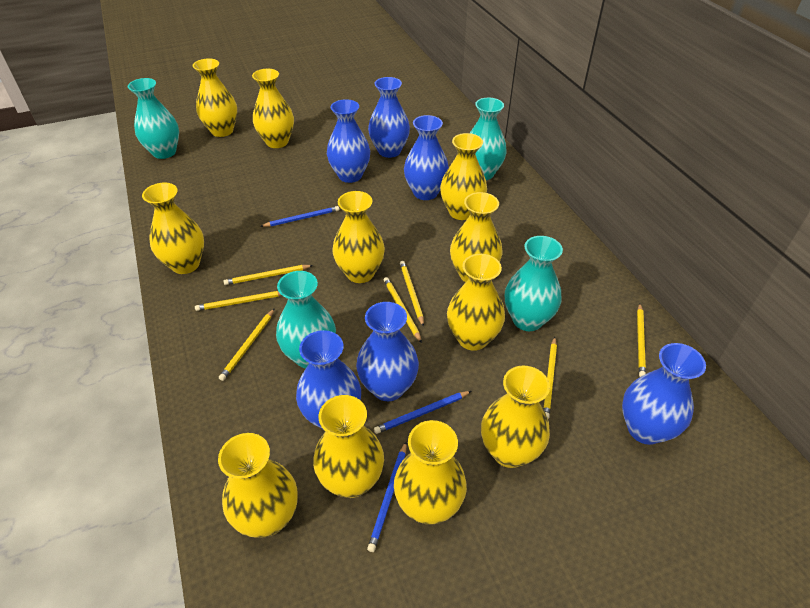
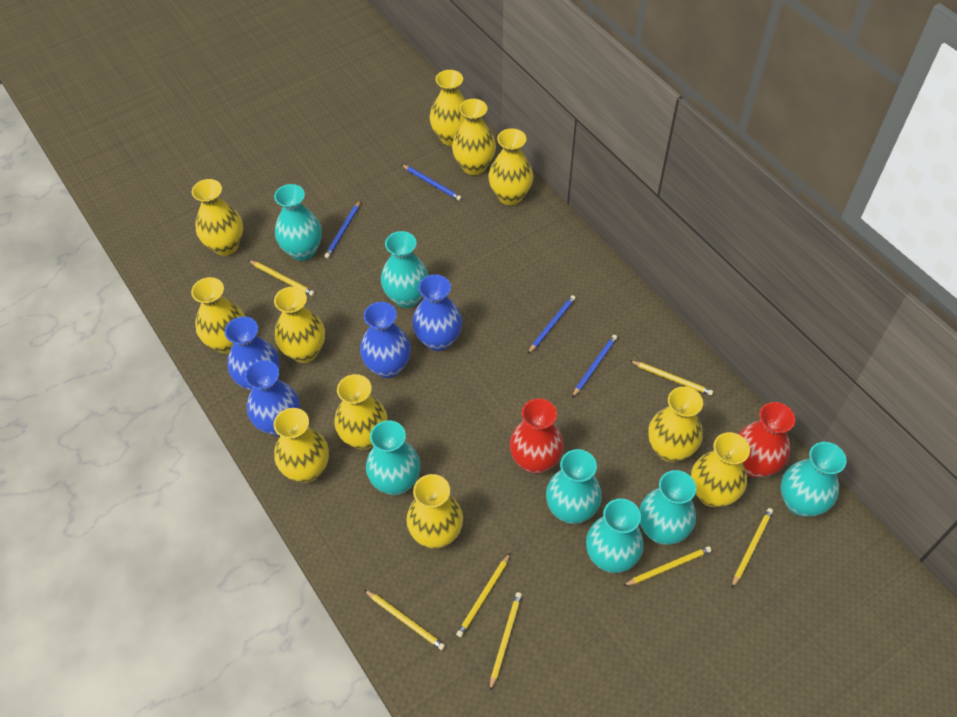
blue pencil: [260,206,339,227] [367,442,407,552] [374,391,471,434] = 3 -> [325,200,361,258] [401,164,462,201] [528,295,576,354] [572,335,617,397] = 4
blue vase: [296,330,361,430] [327,99,370,183] [356,302,419,401] [368,77,410,158] [404,115,449,200] [622,343,706,445] = 6 -> [225,317,280,391] [245,360,300,436] [360,302,411,378] [412,275,462,351] = 4
red vase: none = 0 -> [510,398,564,474] [739,402,795,478] = 2
turquoise vase: [128,78,179,159] [276,271,336,368] [470,98,507,180] [505,236,563,331] = 4 -> [274,184,322,261] [366,420,420,495] [381,231,429,308] [546,449,602,524] [586,498,644,573] [639,470,696,545] [781,442,847,517] = 7

